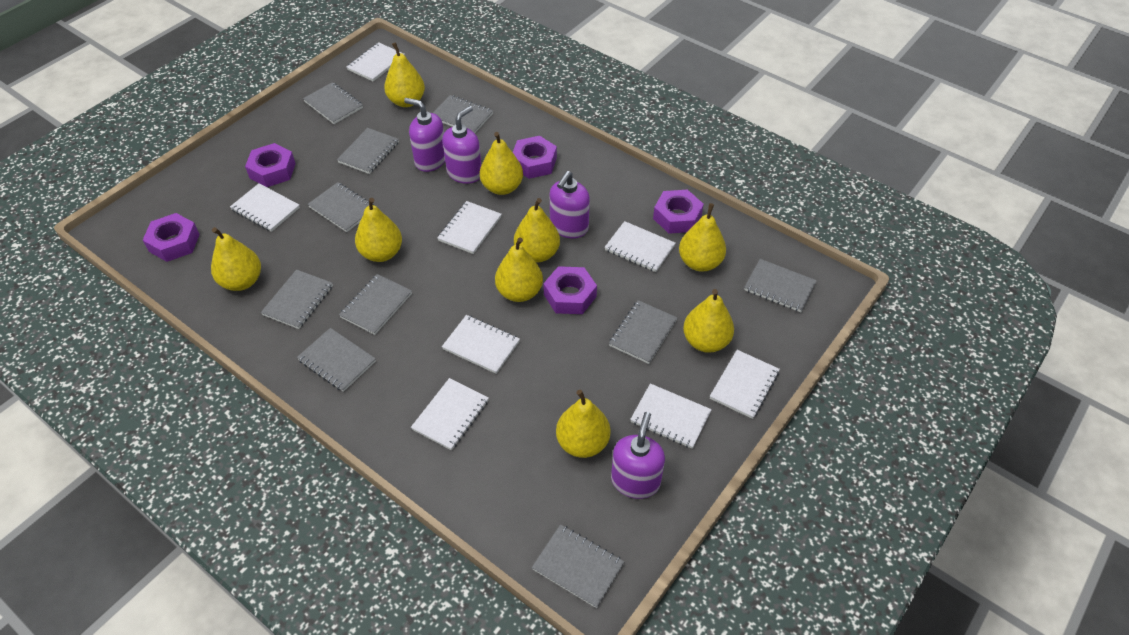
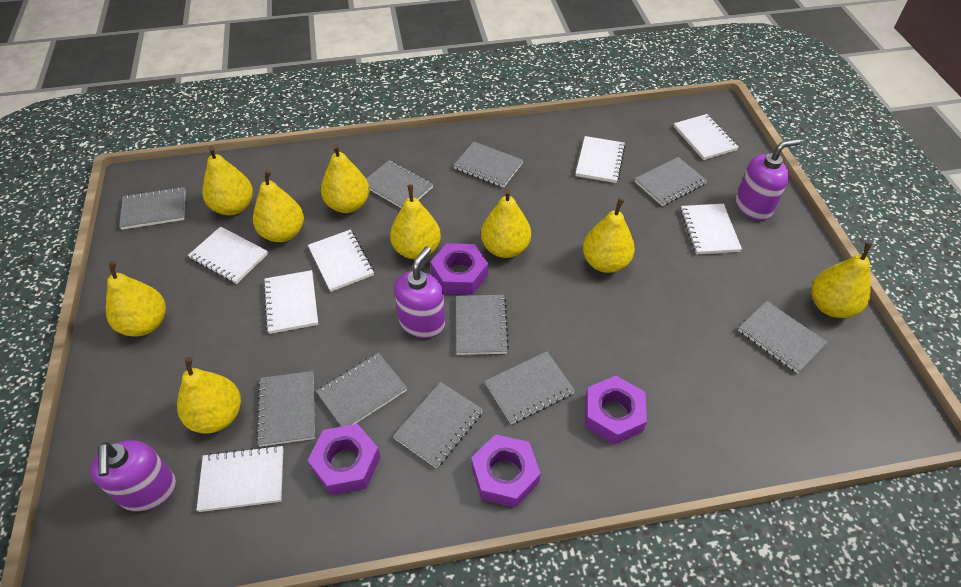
purple nut: [143,213,200,262] [245,143,296,187] [513,136,557,179] [543,266,597,314] [653,190,704,234] = 5 -> [307,424,380,495] [431,243,488,295] [471,434,541,508] [585,376,647,445] = 4
purple soap dispenser: [404,98,445,172] [443,106,481,184] [550,171,590,238] [611,412,665,499] = 4 -> [90,440,176,511] [394,246,445,338] [736,139,800,221] = 3
white notebook: [230,183,300,232] [347,42,405,82] [411,378,489,450] [437,201,502,254] [442,315,520,374] [604,221,676,272] [630,383,712,449] [710,350,780,419] = 8 -> [188,226,268,284] [197,445,284,512] [263,270,318,334] [308,230,374,292] [576,136,625,183] [674,114,739,160] [680,204,742,254] = 7

